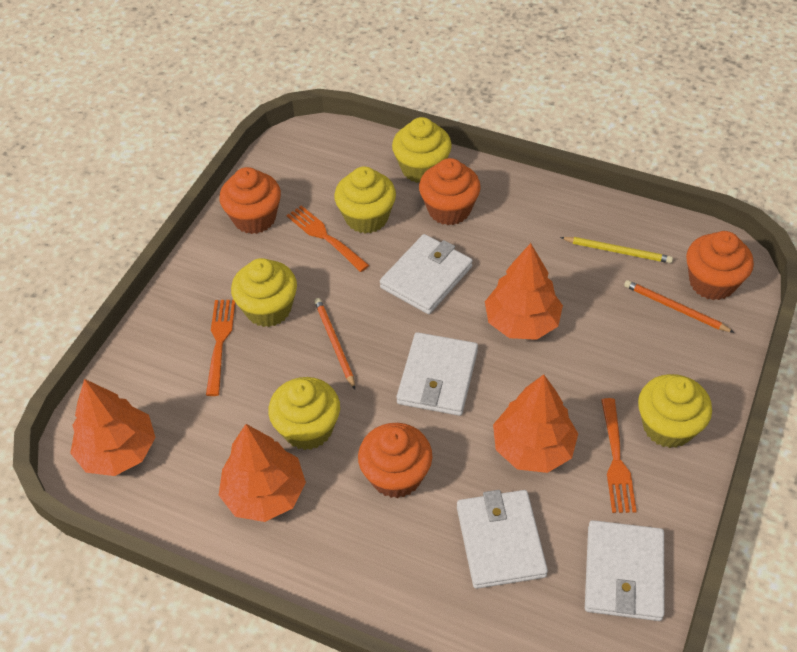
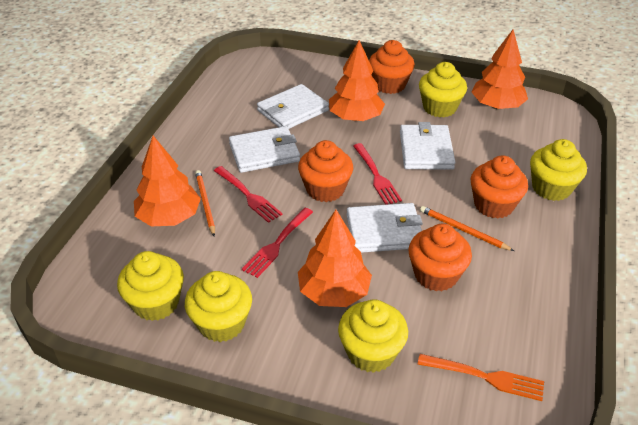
orange fork: [206,300,235,396] [286,205,369,272] [601,398,637,513] = 3 -> [417,354,544,401] = 1
red fork: none = 0 -> [214,166,283,223] [242,208,313,278] [353,143,402,205] = 3
yellow pencil: [560,237,673,263] = 1 -> none = 0

